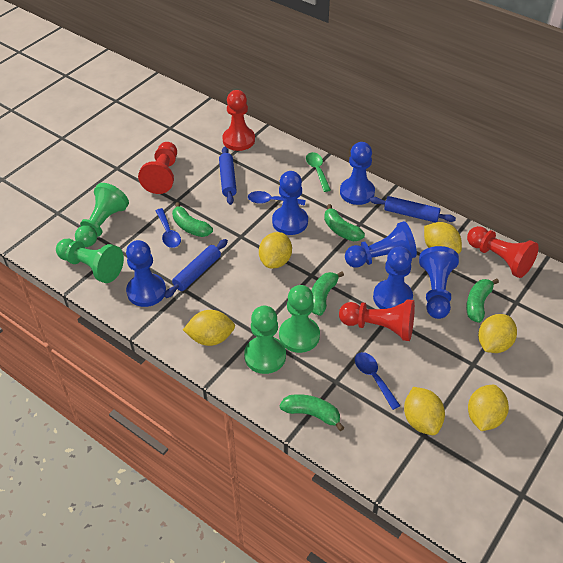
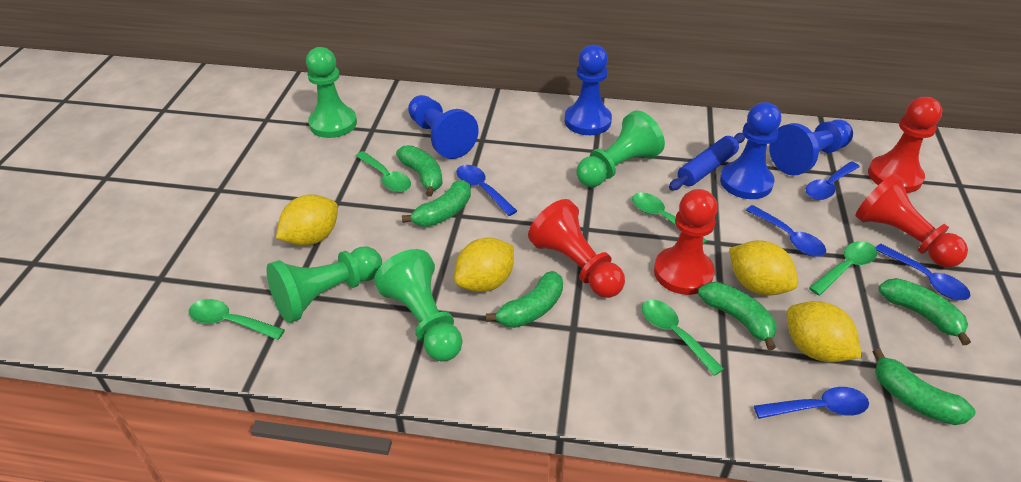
blue pawn: [126,240,166,307] [272,171,308,235] [340,142,375,205] [345,221,417,268] [373,247,413,309] [419,246,459,319] = 6 -> [408,95,479,159] [565,45,612,135] [720,102,781,199] [769,120,853,176] = 4
blue rolling pin: [164,239,228,298] [219,147,237,205] [370,196,456,223] = 3 -> [669,133,745,190] = 1
blue spoon: [156,208,181,248] [248,191,305,206] [355,352,400,410] = 3 -> [457,165,517,216] [746,205,826,257] [754,387,869,419] [806,161,860,200] [875,244,971,300] = 5
green banana: [172,202,213,237] [280,394,344,431] [311,271,344,316] [324,204,365,241] [466,279,499,323] = 5 -> [396,145,443,197] [402,180,471,227] [486,271,563,328] [698,282,777,350] [873,349,976,425] [878,278,971,345] = 6
green spoon: [306,152,331,192] = 1 -> [189,299,285,340] [356,151,411,192] [632,192,707,244] [642,300,724,376] [809,241,877,295] = 5
yellow lemon: [183,310,235,346] [259,232,292,269] [404,387,445,435] [424,222,462,254] [468,385,509,431] [478,314,517,353] = 6 -> [276,194,338,246] [454,238,514,292] [729,240,798,295] [787,301,862,362] = 4

